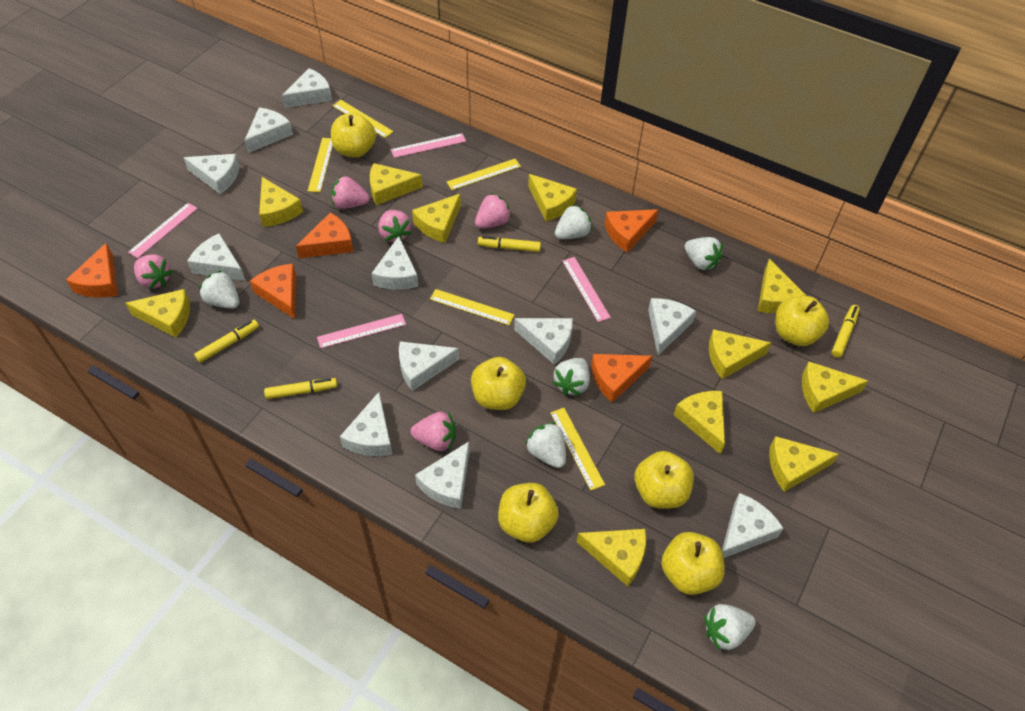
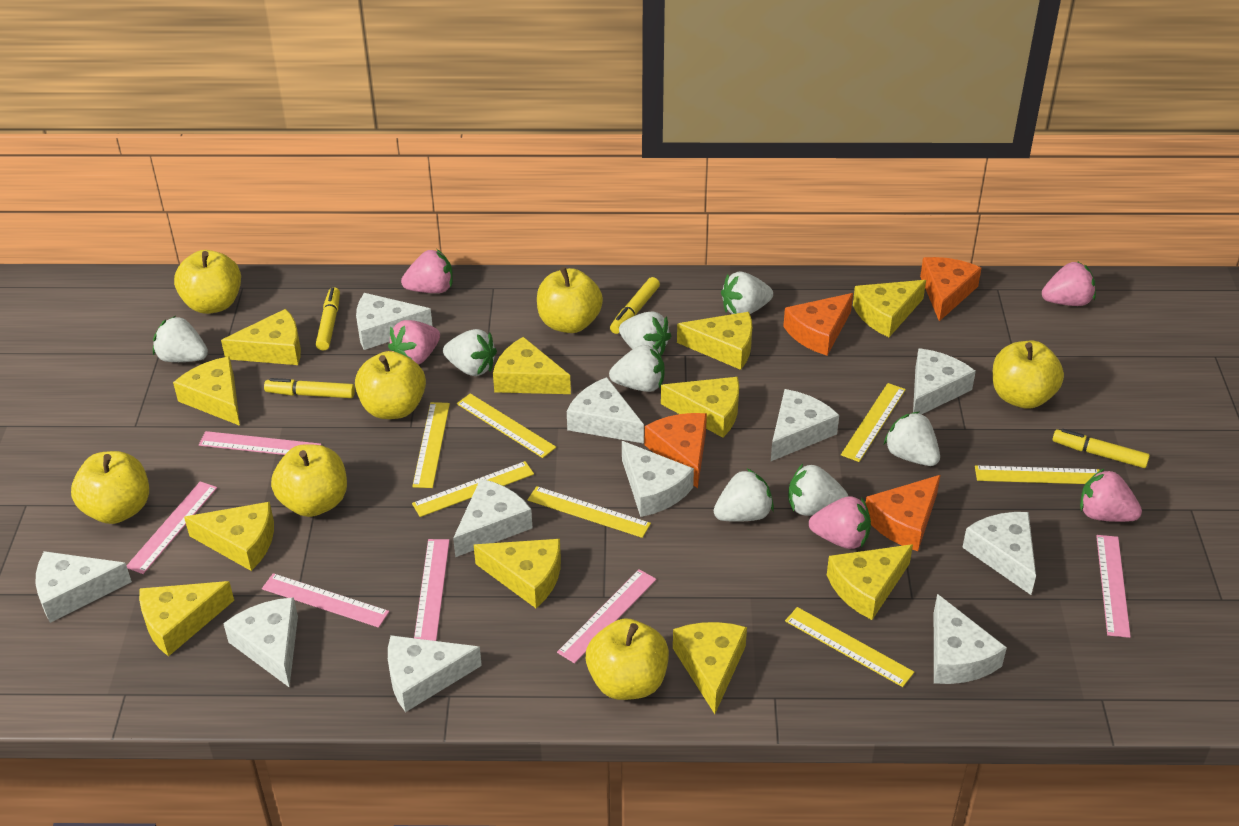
orange cheese: [66,243,118,298] [250,264,296,319] [296,212,353,258] [591,354,653,403] [605,209,659,253] = 5 -> [645,413,707,489] [783,293,853,356] [866,475,941,551] [920,257,981,321] = 4
pink ruler: [128,203,198,258] [317,314,406,348] [391,133,466,158] [562,257,611,322] = 4 -> [126,481,217,574] [199,431,321,455] [262,573,389,628] [414,539,450,641] [557,569,656,663] [1096,535,1131,638] = 6
white strawberry: [199,270,239,309] [525,422,566,468] [552,358,590,396] [555,204,592,239] [684,237,723,270] [704,604,756,651] = 6 -> [153,316,208,362] [443,329,497,376] [609,345,665,392] [619,311,671,355] [714,469,774,522] [721,272,773,314] [788,464,849,516] [884,412,940,466] = 8
yellow apple: [331,113,376,158] [471,357,526,410] [498,483,559,543] [634,451,694,509] [661,532,725,595] [776,296,829,346] = 6 -> [71,451,149,524] [174,250,241,314] [271,444,347,517] [355,351,426,419] [537,267,603,333] [586,618,669,700] [992,341,1064,409] = 7
yellow ruler: [308,138,333,192] [333,100,394,138] [430,289,514,325] [447,159,521,190] [550,408,605,490] = 5 -> [412,402,450,488] [412,461,534,517] [457,393,556,458] [528,486,651,538] [785,607,914,687] [841,383,906,462] [975,465,1100,484] = 7

